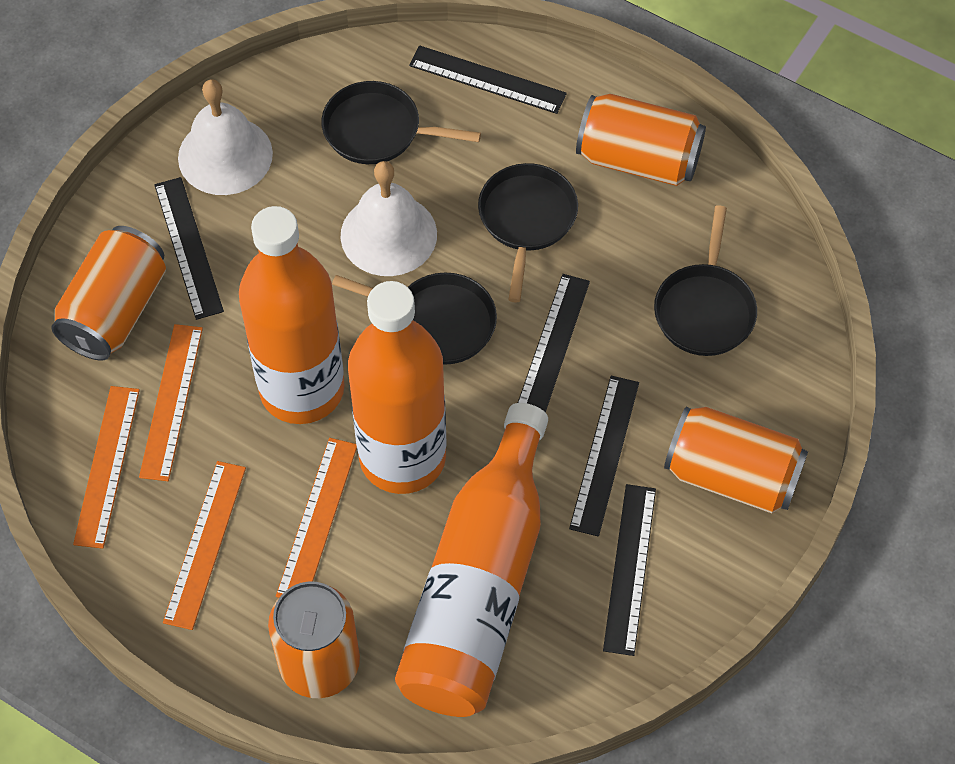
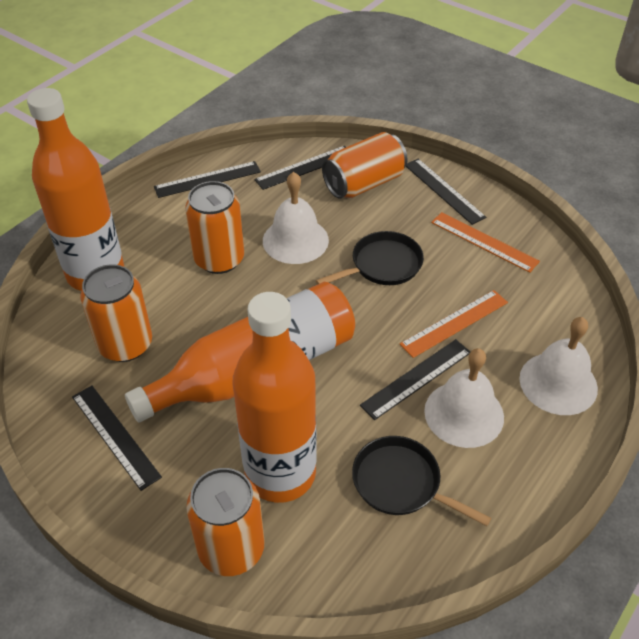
black pan: [321,81,481,164] [332,273,497,365] [478,163,578,303] [654,205,757,356] = 4 -> [316,231,424,285] [352,436,491,526] = 2
orange ruler: [73,386,140,549] [139,324,203,481] [163,461,246,630] [276,438,357,598] = 4 -> [400,290,508,358] [431,212,540,273] = 2
white bell: [178,79,273,195] [341,161,437,276] = 2 -> [263,172,329,264] [424,348,504,448] [519,317,598,415] = 3

